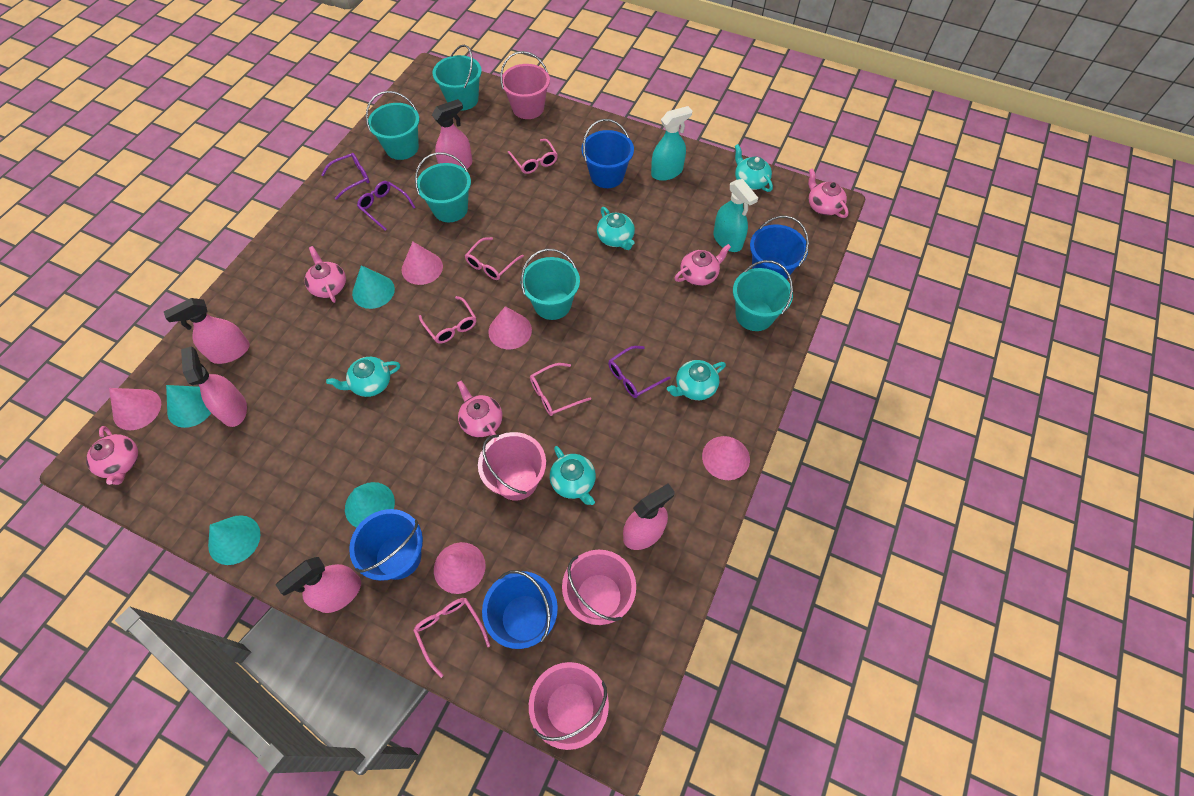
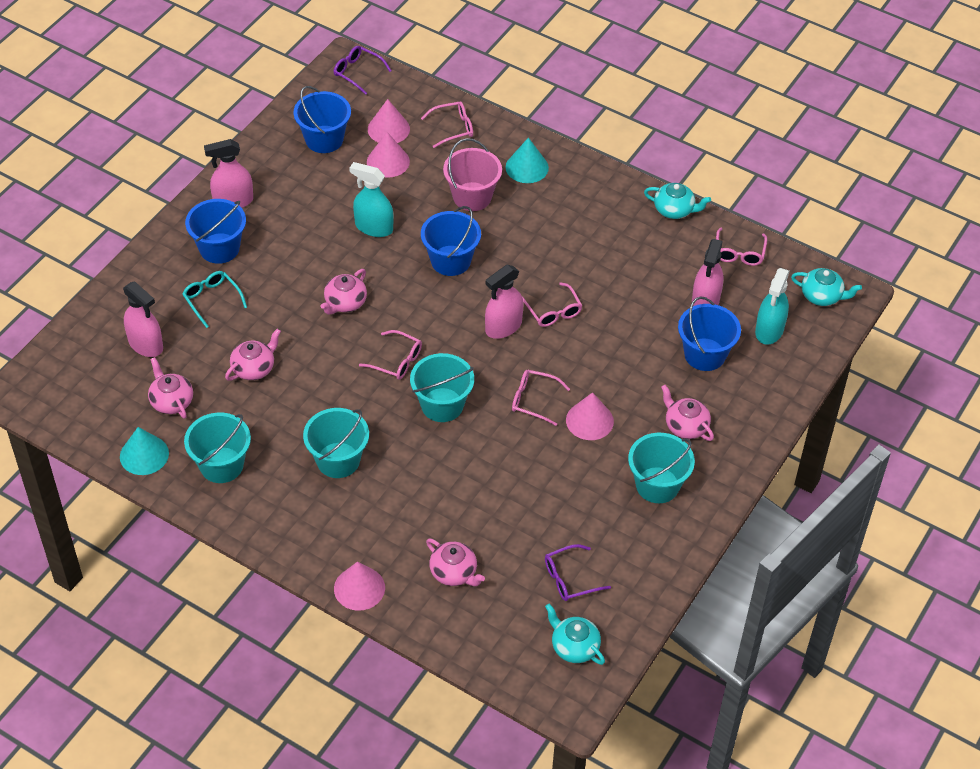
pink bucket: [478,432,546,501] [500,51,550,119] [529,662,609,750] [562,550,636,625] = 4 -> [443,138,502,211] = 1
pink cone: [109,388,161,430] [402,242,443,285] [434,542,486,594] [488,306,532,349] [702,436,750,480] = 5 -> [334,561,385,611] [367,132,410,178] [368,99,410,143] [566,392,614,440] = 4
pink spray bottle: [164,298,250,364] [181,346,247,427] [276,557,361,613] [432,99,472,169] [623,483,675,550] = 5 -> [123,281,163,357] [204,139,253,208] [485,265,524,339] [692,239,723,306] = 4
purple glasses: [321,153,370,200] [357,181,416,230] [608,346,671,398] = 3 -> [334,46,391,95] [545,544,611,601] = 2
turquoise bucket: [366,91,419,160] [415,152,471,222] [433,45,482,111] [521,249,580,320] [733,260,793,331] = 5 -> [184,413,251,483] [303,408,369,478] [410,353,474,422] [628,433,695,503] = 4
turquoise cone: [166,385,211,428] [208,515,260,565] [345,482,395,528] [352,265,395,309] = 4 -> [120,427,169,475] [506,137,549,183] = 2
turquoise glasses: none = 0 -> [182,271,247,328] = 1
turquoise teapot: [326,357,400,397] [550,446,596,505] [597,207,635,250] [667,360,726,400] [735,144,773,192] = 5 -> [545,604,605,665] [644,183,711,219] [791,268,862,306] = 3

